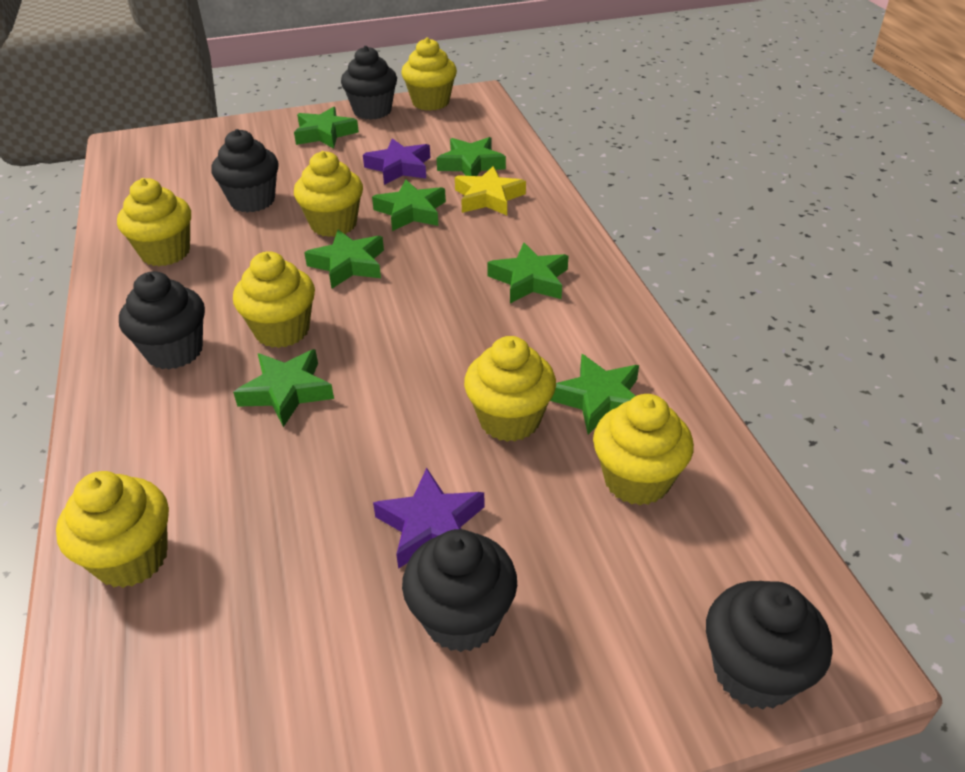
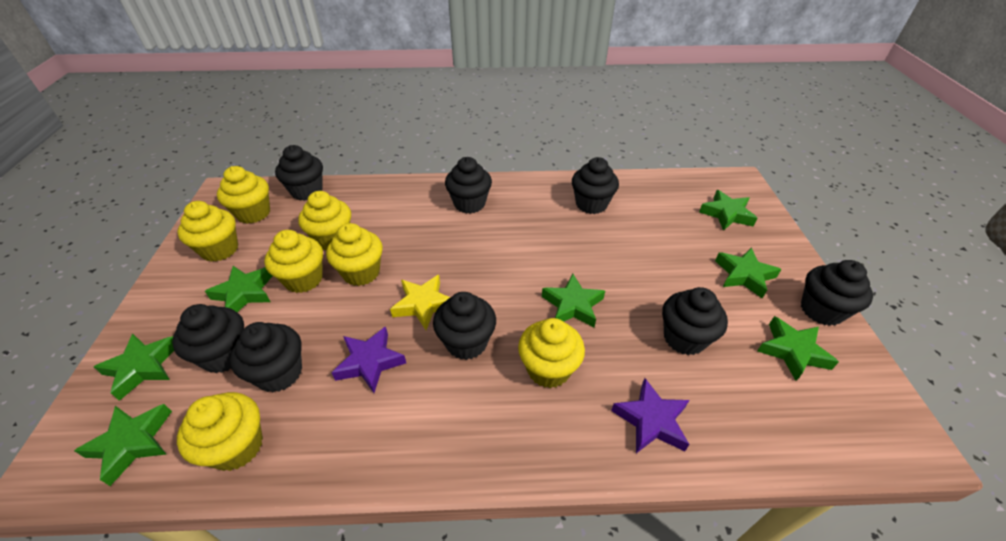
black cupcake: [119,271,205,370] [211,129,279,212] [341,46,397,120] [402,529,517,652] [706,581,832,710] = 5 -> [172,304,244,373] [230,322,302,392] [275,145,323,201] [433,292,496,360] [445,157,492,214] [572,157,619,214] [662,287,728,355] [801,260,873,326] = 8

